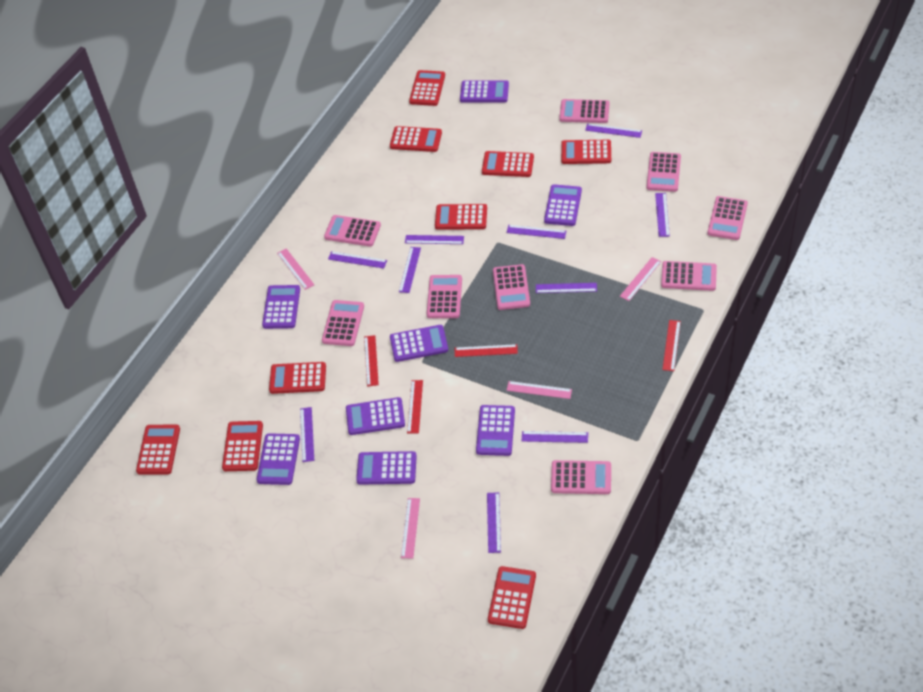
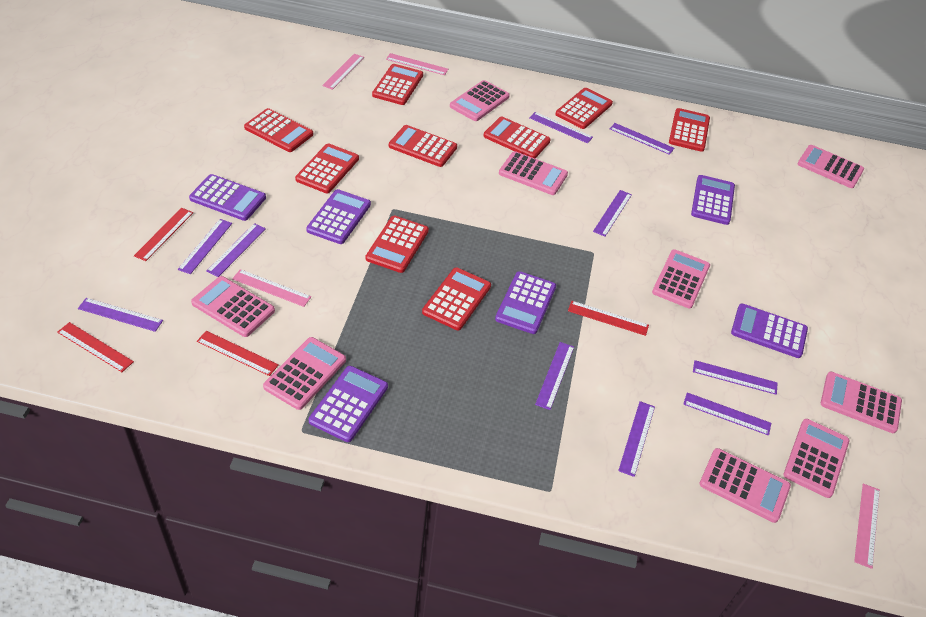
purple calculator: [257,433,300,485] [262,285,300,329] [346,397,405,435] [356,451,417,485] [390,325,448,362] [460,80,509,103] [476,405,515,456] [544,184,582,226] = 8 -> [189,174,266,221] [306,189,371,244] [309,366,388,442] [495,271,556,334] [691,175,735,225] [731,304,808,358] = 6

